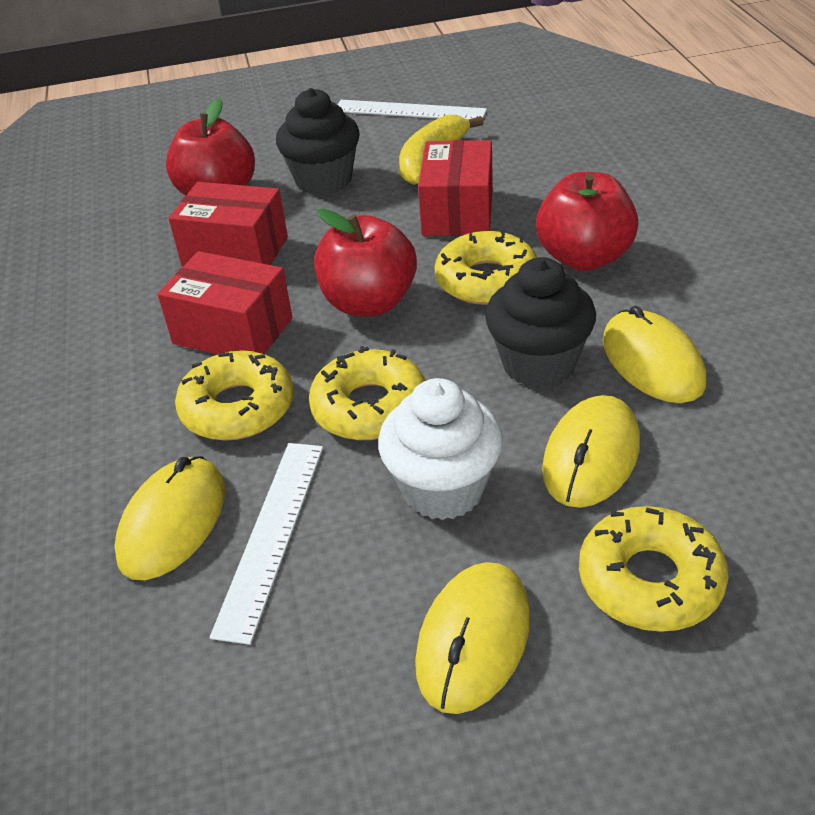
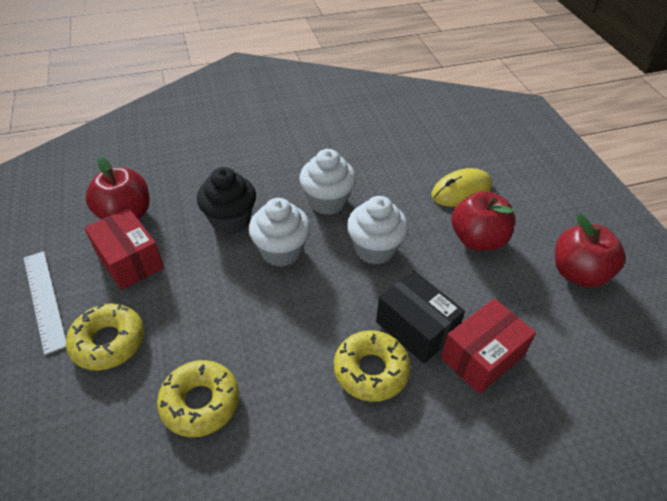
black box: none = 0 -> [376,271,465,364] = 1
black cupcake: [276,88,360,195] [485,257,596,388] = 2 -> [197,167,256,234] = 1
red box: [158,251,293,355] [169,182,288,267] [418,140,493,236] = 3 -> [85,208,164,290] [441,298,536,394] = 2
white cupcake: [378,378,503,520] = 1 -> [249,198,311,267] [299,149,356,215] [347,196,408,264] = 3
white ruler: [210,443,323,645] [337,100,487,120] = 2 -> [24,251,66,355] = 1
yellow banana: [399,115,484,185] = 1 -> none = 0
yellow donut: [175,350,293,440] [309,346,426,440] [434,229,537,305] [579,506,728,632] = 4 -> [66,303,144,371] [157,360,239,437] [334,330,411,402] = 3
yellow mouse: [114,456,225,580] [415,562,530,714] [542,395,640,508] [603,306,707,403] = 4 -> [432,168,492,207] = 1

